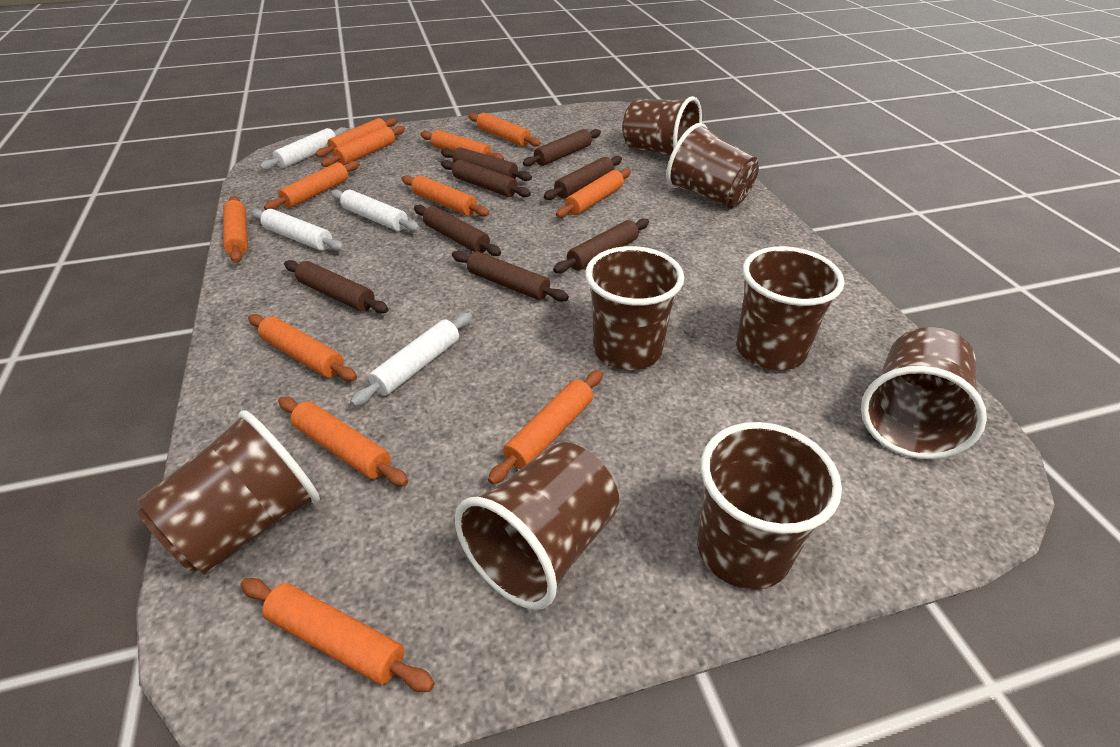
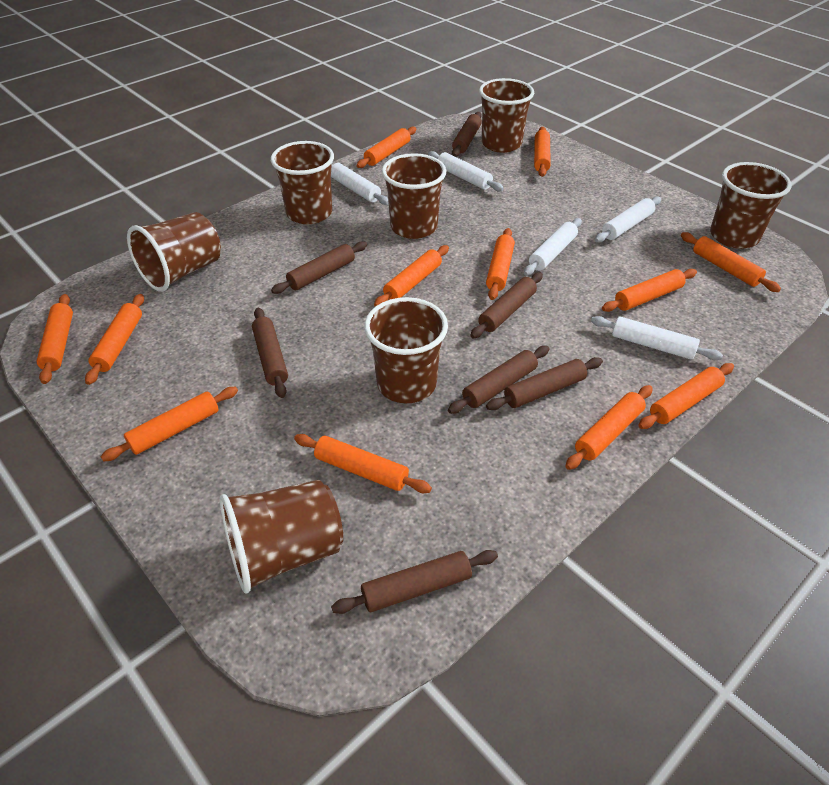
brown cup: [137,410,320,574] [455,442,619,610] [585,246,684,370] [622,96,702,156] [666,123,759,208] [697,422,842,590] [736,246,845,370] [861,327,987,459] = 8 -> [127,212,221,292] [220,480,343,593] [271,141,334,224] [364,297,448,403] [382,153,446,239] [479,78,534,153] [710,162,792,249] = 7
brown rolling pin: [284,260,389,313] [414,205,501,256] [441,147,532,181] [441,160,531,197] [452,251,569,302] [523,129,601,167] [544,156,622,200] [553,218,649,273] = 8 -> [252,308,288,398] [271,241,367,294] [331,550,498,614] [448,346,549,414] [452,112,482,157] [470,272,543,338] [486,357,603,410] = 7
white rolling pin: [251,209,344,251] [260,127,348,170] [331,190,420,232] [350,312,472,407] = 4 -> [331,163,389,205] [428,151,504,191] [524,218,582,276] [591,316,723,360] [595,196,661,242] = 5

